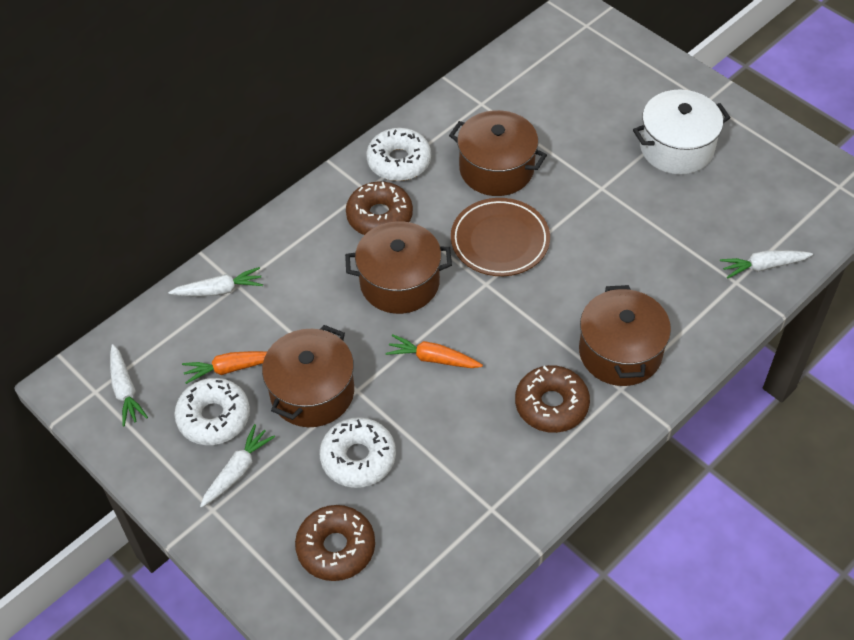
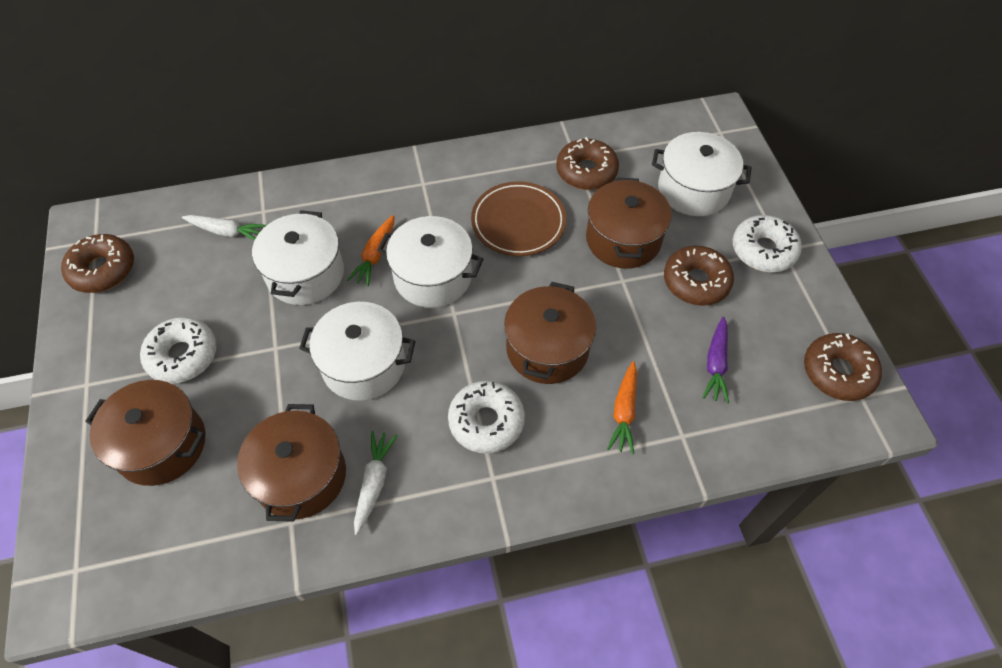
brown donut: [295,505,375,581] [346,181,413,235] [515,365,590,433] = 3 -> [61,234,134,293] [556,137,619,190] [664,246,734,306] [804,333,882,401] = 4
purple carrot: none = 0 -> [702,317,729,403] = 1
white carrot: [110,344,148,426] [168,267,263,296] [200,424,275,508] [720,250,813,278] = 4 -> [182,215,267,241] [354,431,398,535] = 2
white pot: [633,90,731,174] = 1 -> [252,210,344,305] [299,302,415,401] [377,216,483,308] [652,132,751,216] = 4

